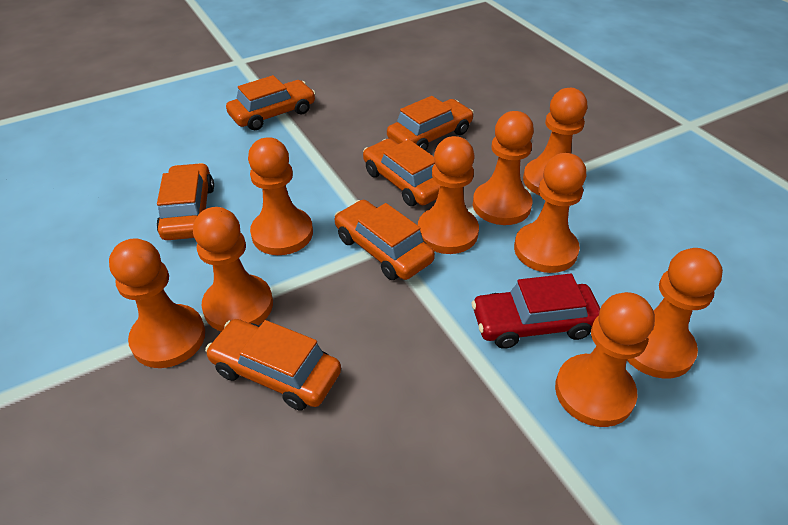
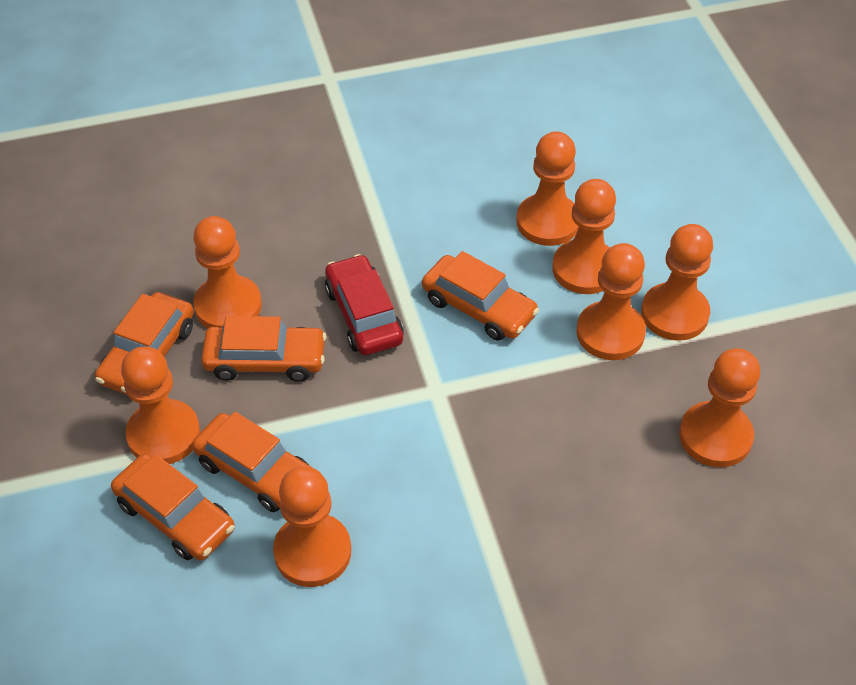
orange car: [156,163,214,240] [205,319,341,411] [226,75,316,130] [334,200,435,280] [363,138,440,206] [387,96,474,151] = 6 -> [95,292,194,395] [111,454,235,560] [192,412,313,512] [201,316,327,382] [422,251,539,341] = 5
orange pawn: [109,238,205,368] [193,207,273,332] [248,137,313,255] [418,136,479,254] [473,111,534,225] [514,153,586,273] [523,88,587,196] [555,292,655,427] [627,248,723,378] = 9 -> [121,347,200,464] [193,216,262,328] [273,466,351,587] [516,131,579,246] [552,179,616,294] [576,243,646,360] [641,224,713,341] [679,348,760,467] = 8

